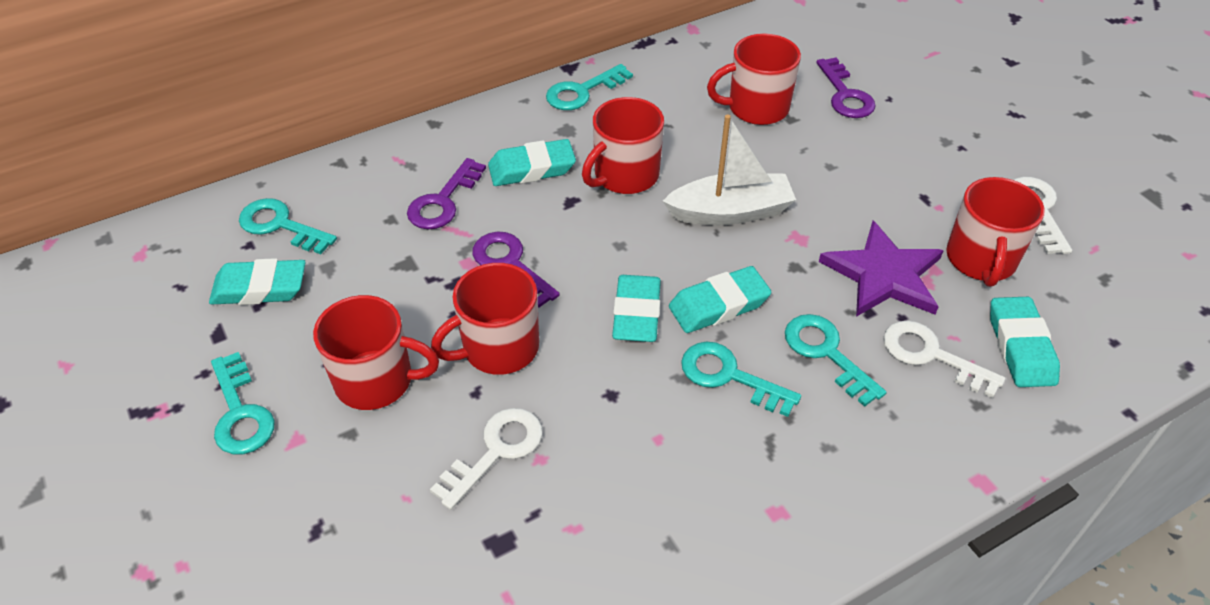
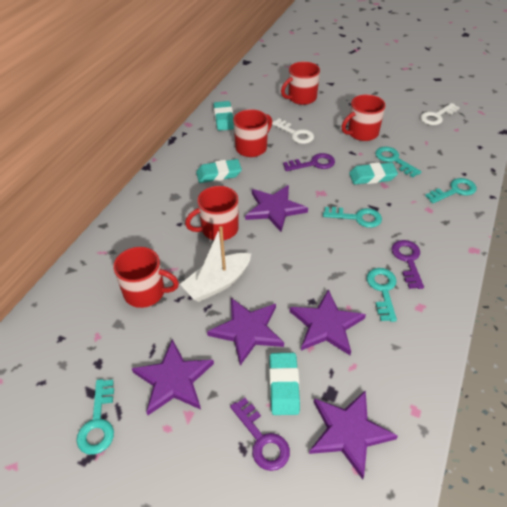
purple star: [819,221,944,317] = 1 -> [131,339,214,415] [207,298,284,365] [245,185,308,232] [290,289,366,355] [309,390,398,480] = 5
turquoise eraser: [209,258,306,305] [488,139,576,186] [612,275,661,342] [669,266,771,333] [990,297,1060,387] = 5 -> [196,159,242,183] [214,101,234,131] [269,353,300,415] [349,162,398,184] = 4
white key: [430,408,543,510] [883,320,1005,398] [1014,177,1072,254] = 3 -> [272,119,314,144] [420,103,460,125] = 2

